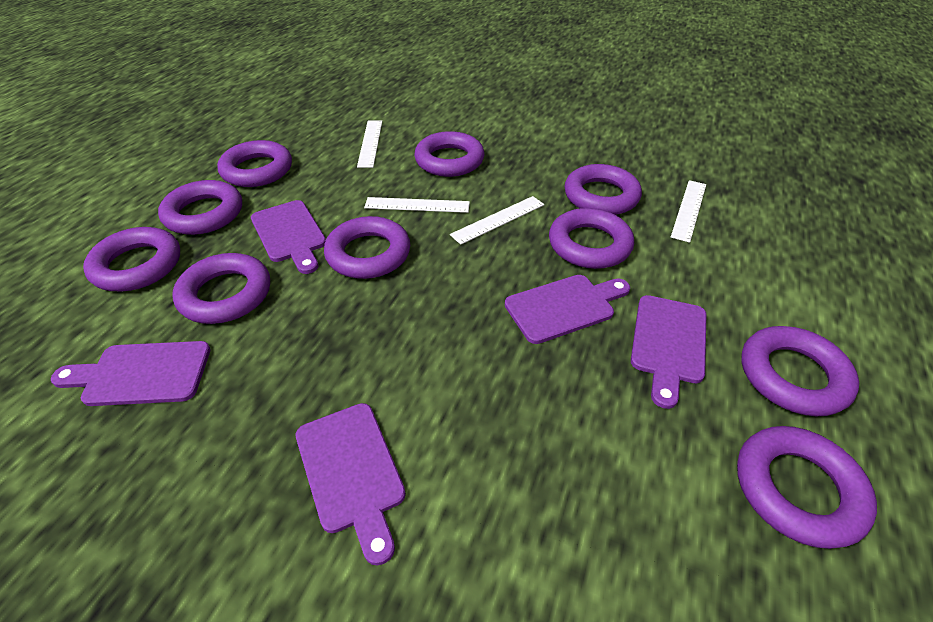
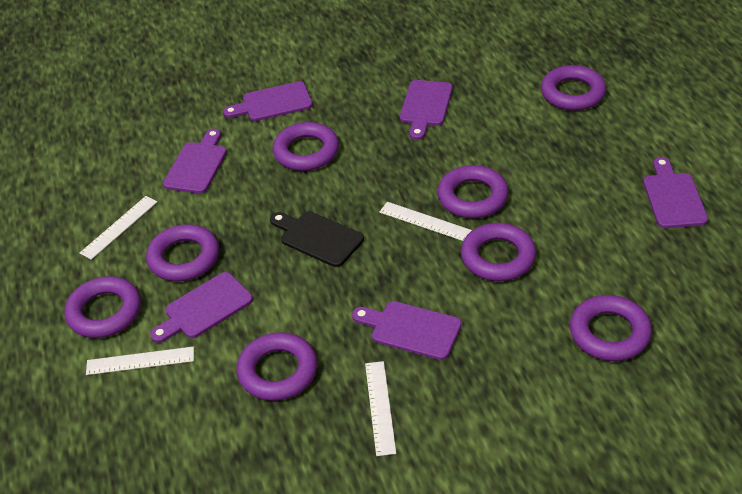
black cutting board: none = 0 -> [270,211,364,267] = 1
purple cutting board: [51,341,211,406] [251,200,326,274] [296,403,406,566] [505,275,630,344] [631,295,706,409] = 5 -> [150,272,253,343] [163,129,227,194] [223,81,313,121] [352,301,462,360] [400,80,453,140] [643,157,708,228] = 6
purple ring: [83,227,180,291] [158,180,242,235] [172,253,270,324] [217,140,292,187] [324,216,410,279] [414,131,484,177] [549,208,634,269] [565,164,642,215] [737,426,877,549] [742,326,859,416] = 10 -> [64,276,141,338] [146,224,219,281] [236,332,317,401] [273,122,339,171] [438,165,509,218] [461,223,536,281] [541,65,606,111] [570,295,652,361] = 8

